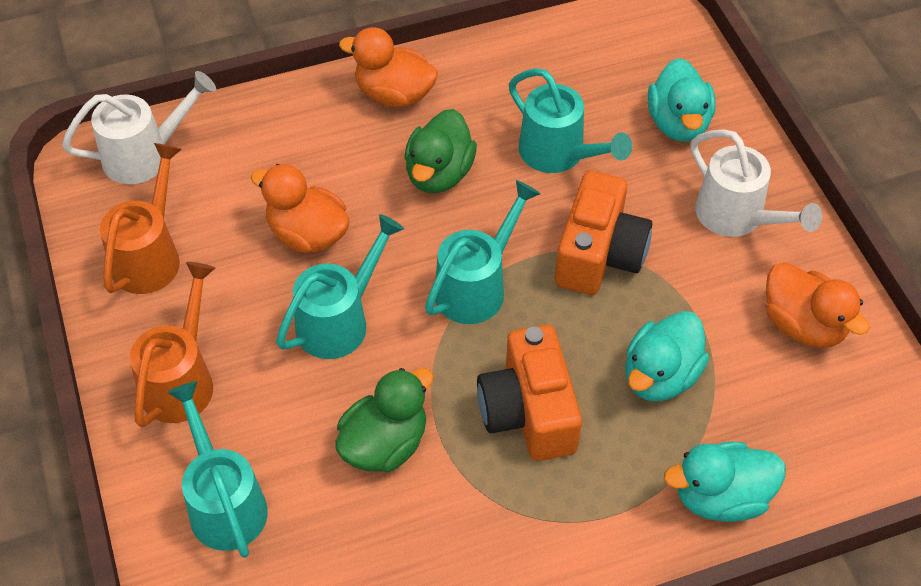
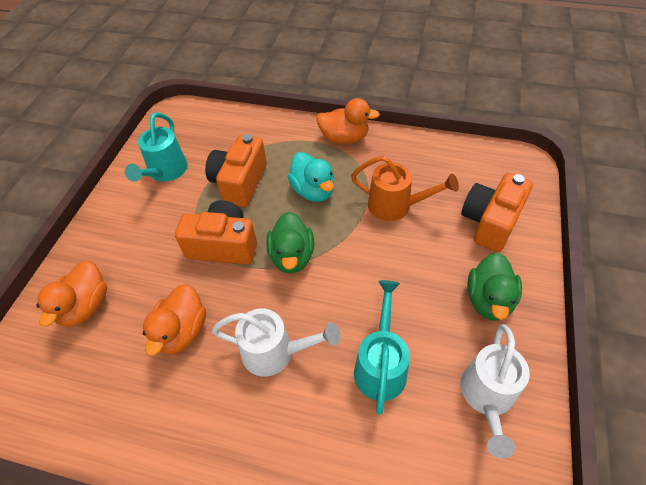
orange camera: [477,325,582,461] [555,171,652,295] = 2 -> [175,200,257,265] [205,134,267,207] [461,173,533,252] = 3
orange watering can: [100,143,181,294] [130,262,215,427] = 2 -> [351,156,459,221] = 1
turquoise duck: [625,311,709,401] [648,58,716,142] [664,442,786,522] = 3 -> [288,152,334,202] = 1
turquoise watering can: [167,381,268,558] [276,214,404,359] [425,180,541,324] [509,68,632,173] = 4 -> [125,112,187,182] [354,280,410,415] = 2

